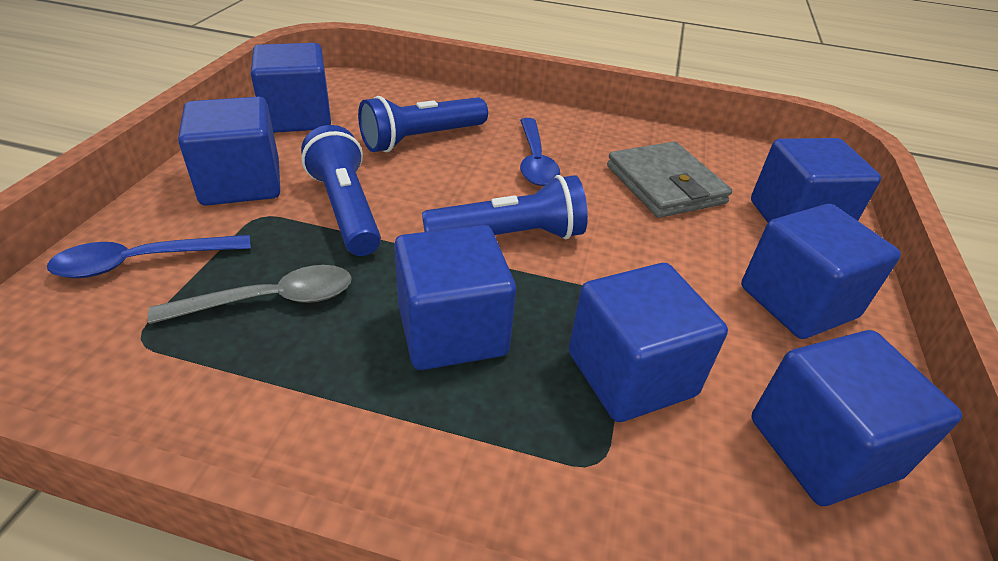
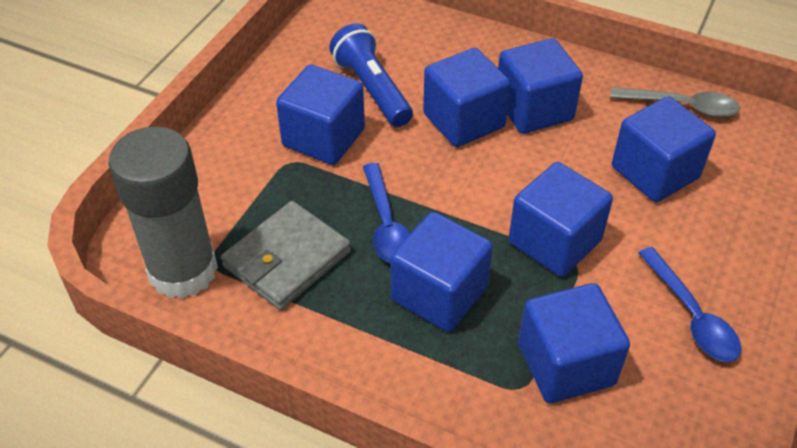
blue flashlight: [301,125,381,256] [358,96,488,152] [422,175,588,239] = 3 -> [329,23,413,127] = 1
grey glue stick: none = 0 -> [108,126,218,299] = 1

